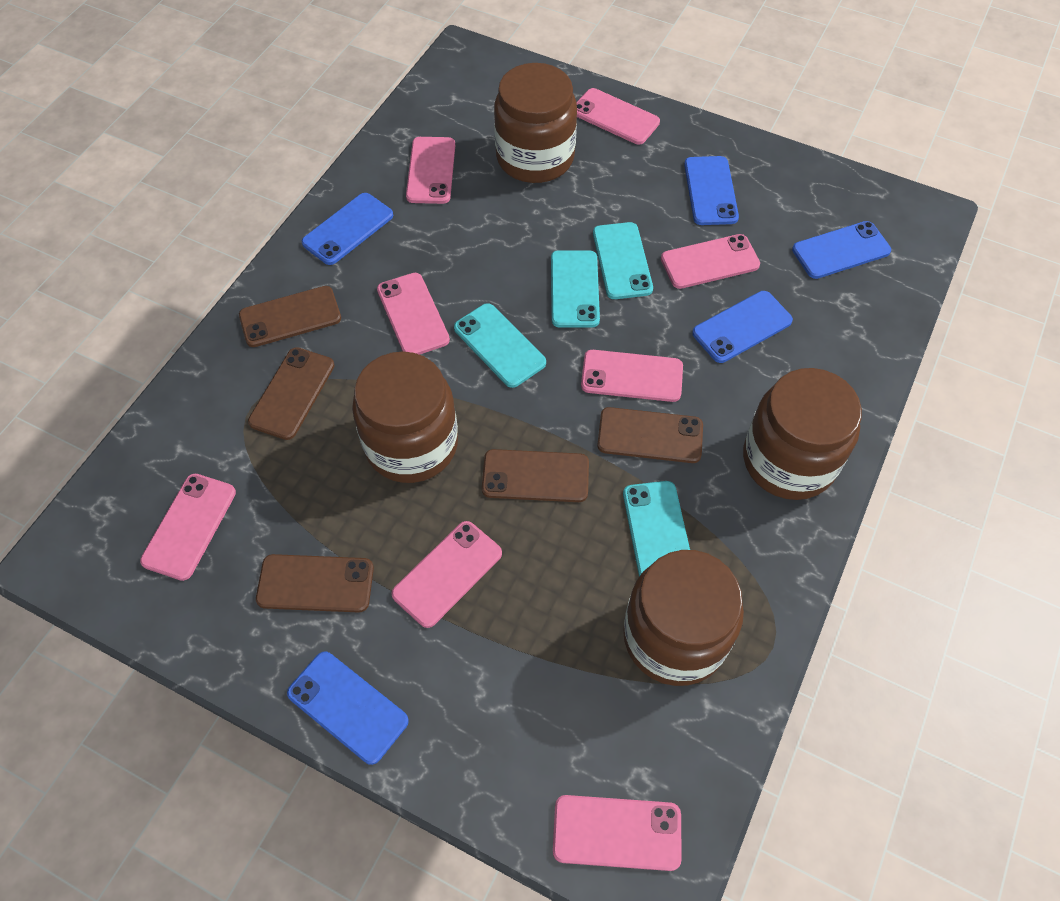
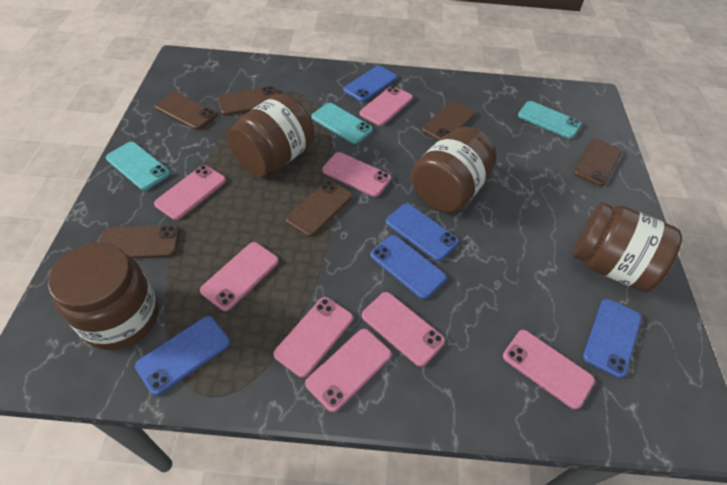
brown phone: [239,286,341,347] [248,347,334,440] [256,554,374,613] [482,449,589,502] [597,407,703,463] = 5 -> [99,225,179,258] [154,92,217,130] [218,86,277,115] [286,180,352,237] [422,101,475,141] [573,139,622,186] = 6
turquoise phone: [454,303,546,388] [551,250,600,328] [593,222,653,299] [623,481,690,576] = 4 -> [106,142,170,190] [312,103,373,144] [518,101,581,139] = 3

